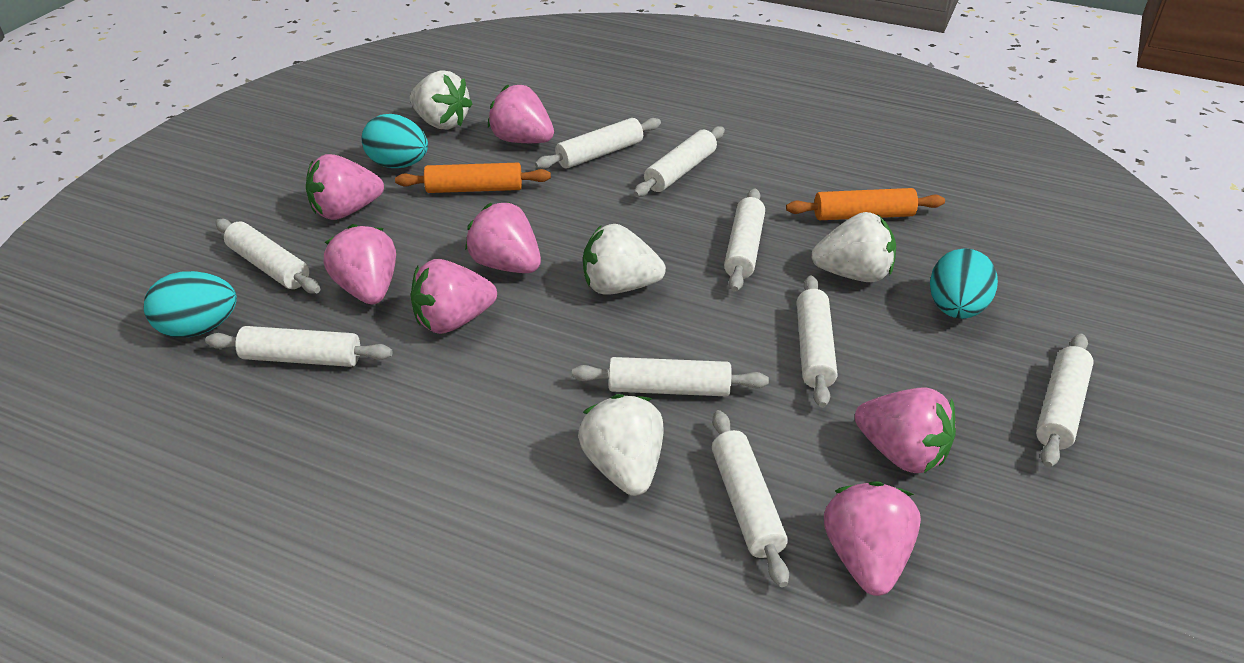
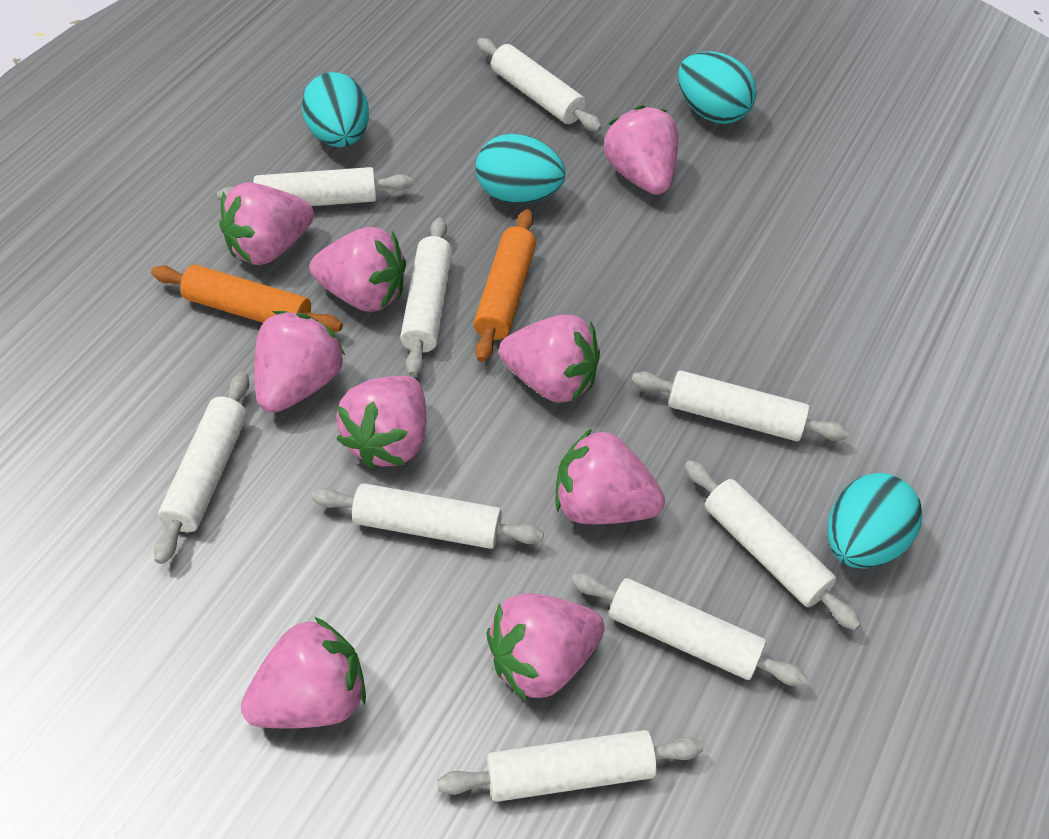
pink strawberry: [306,154,384,220] [324,224,396,304] [411,259,497,334] [465,202,541,273] [488,85,554,143] [824,481,921,596] [855,388,956,473] = 7 -> [219,182,314,265] [241,617,366,729] [254,311,345,413] [310,227,406,312] [336,376,426,468] [486,593,605,701] [499,315,600,403] [556,429,665,524] [603,105,678,195] = 9
turquoise egg: [144,271,237,338] [362,114,428,168] [930,248,998,319] = 3 -> [302,72,369,147] [475,134,566,204] [678,51,757,124] [827,473,922,569] = 4
white strawberry: [410,70,472,130] [578,394,664,496] [583,224,666,295] [811,212,896,282] = 4 -> none = 0

